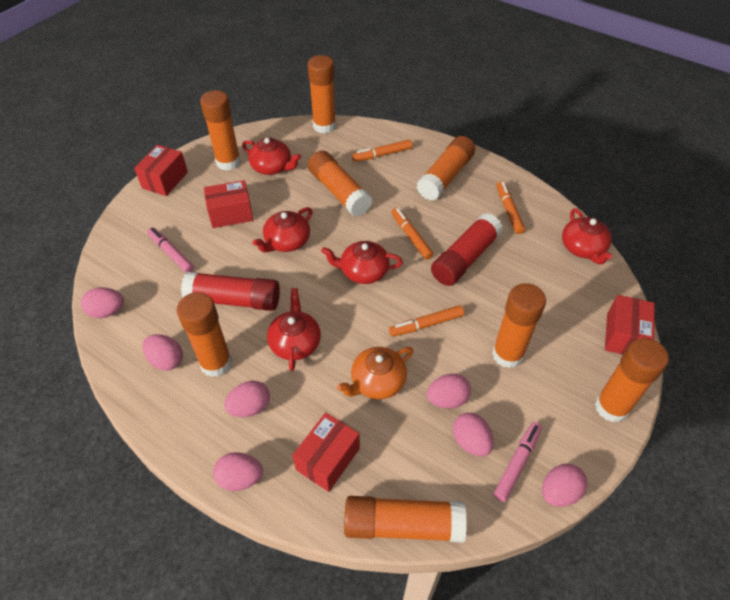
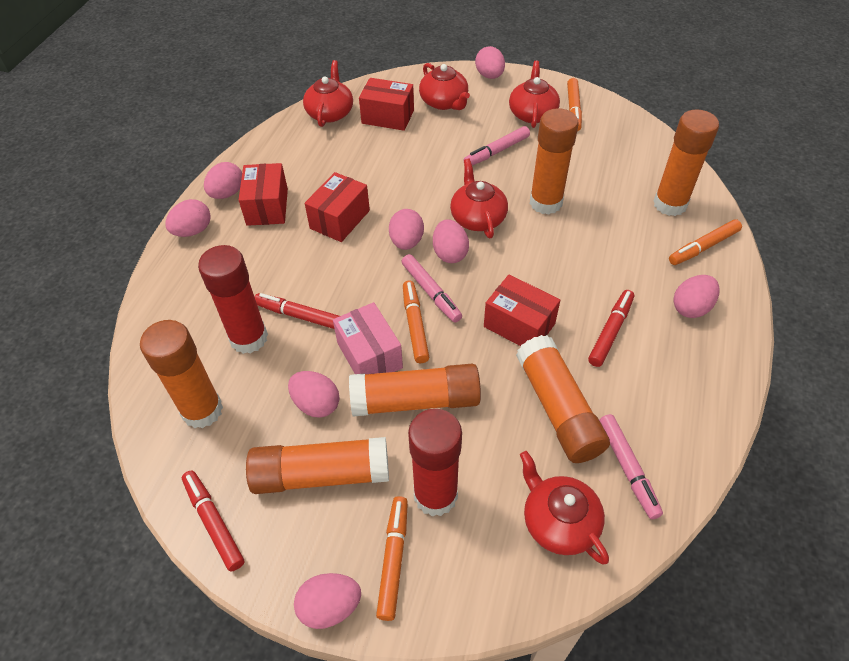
orange glue stick: [177,292,232,377] [200,90,241,171] [308,55,336,134] [308,150,373,217] [344,496,467,543] [417,136,475,201] [492,283,546,368] [595,338,669,422] = 8 -> [140,320,223,428] [246,437,389,494] [349,364,481,416] [516,335,610,463] [530,108,579,215] [653,109,719,216] = 6
orange teapot: [337,347,413,399] = 1 -> none = 0
pink box: none = 0 -> [333,302,403,374] = 1
pink egg: [81,287,124,318] [143,334,183,371] [213,452,263,491] [224,381,270,417] [427,374,471,409] [453,413,494,457] [542,464,588,507] = 7 -> [165,199,211,237] [204,162,242,199] [288,371,340,418] [294,573,361,629] [389,209,424,250] [433,219,469,263] [475,46,505,79] [673,275,720,318] = 8
pink marker: [147,227,194,273] [494,422,542,502] = 2 -> [402,254,462,323] [463,126,530,166] [599,414,663,519] = 3
red marker: none = 0 -> [182,471,244,572] [255,293,340,329] [588,290,634,367] = 3

